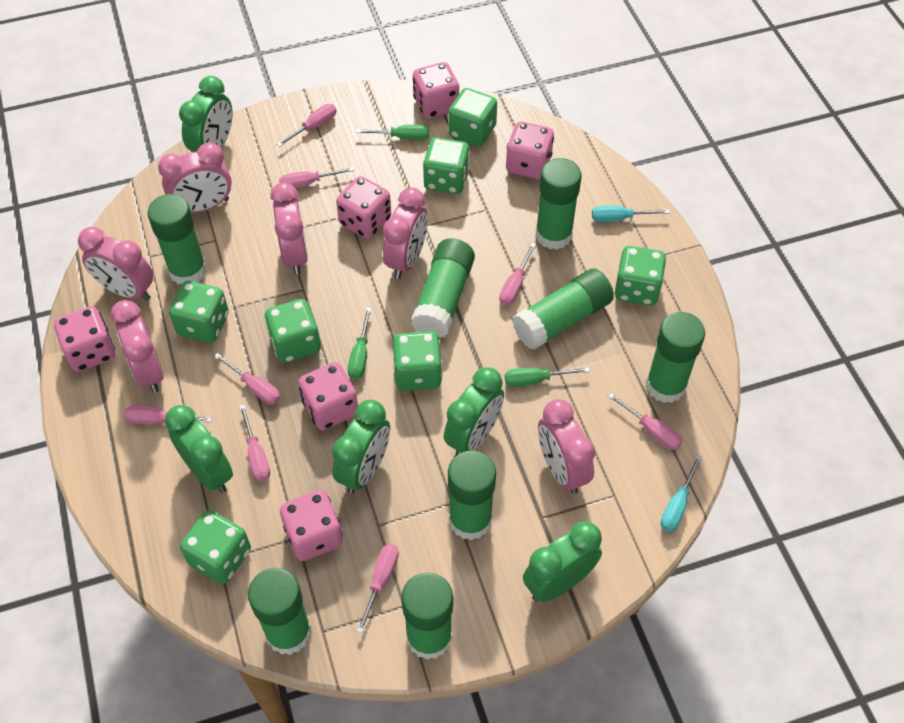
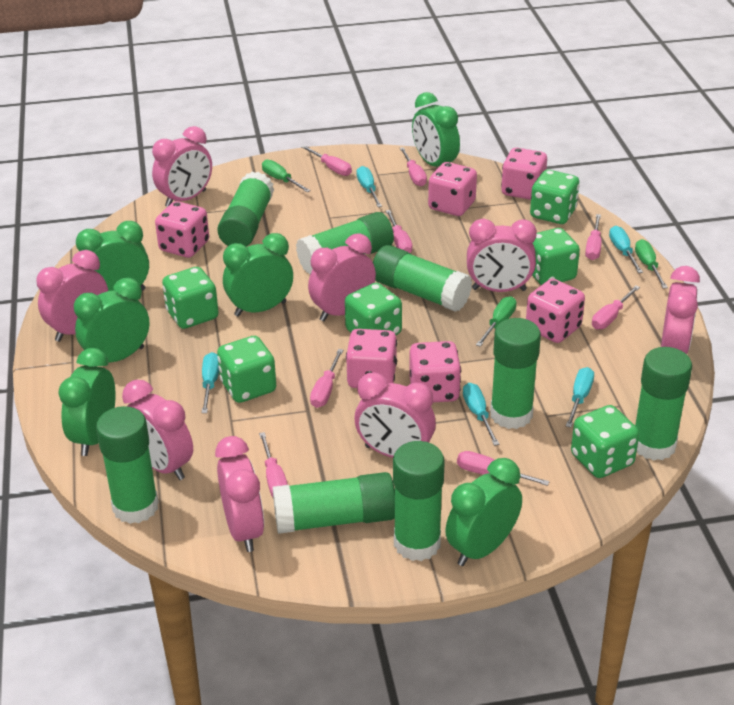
green clock: [165,405,233,493] [179,76,233,152] [332,400,390,494] [444,367,504,456] [523,521,602,602] = 5 -> [58,348,116,456] [74,278,149,367] [76,221,149,291] [223,233,293,317] [412,92,460,167] [445,458,522,566] = 6
green dice: [169,281,229,343] [180,510,251,584] [265,299,321,363] [393,331,442,391] [423,137,470,194] [448,88,497,146] [615,246,666,306] = 7 -> [162,267,219,329] [217,336,276,403] [345,283,402,335] [530,170,579,224] [532,228,580,285] [571,405,639,478] = 6
pink clock: [78,227,154,301] [110,300,164,393] [158,142,232,213] [271,182,308,275] [383,187,428,279] [538,399,595,494] = 6 -> [36,250,108,342] [122,380,193,480] [152,126,212,207] [215,436,264,552] [308,233,376,321] [355,372,436,458] [467,219,537,292] [661,266,700,354] = 8
turquoise screwdriver: [592,206,670,222] [661,455,702,532] = 2 -> [201,352,219,413] [357,166,382,207] [463,383,500,446] [566,367,594,427] [609,226,643,273] = 5

